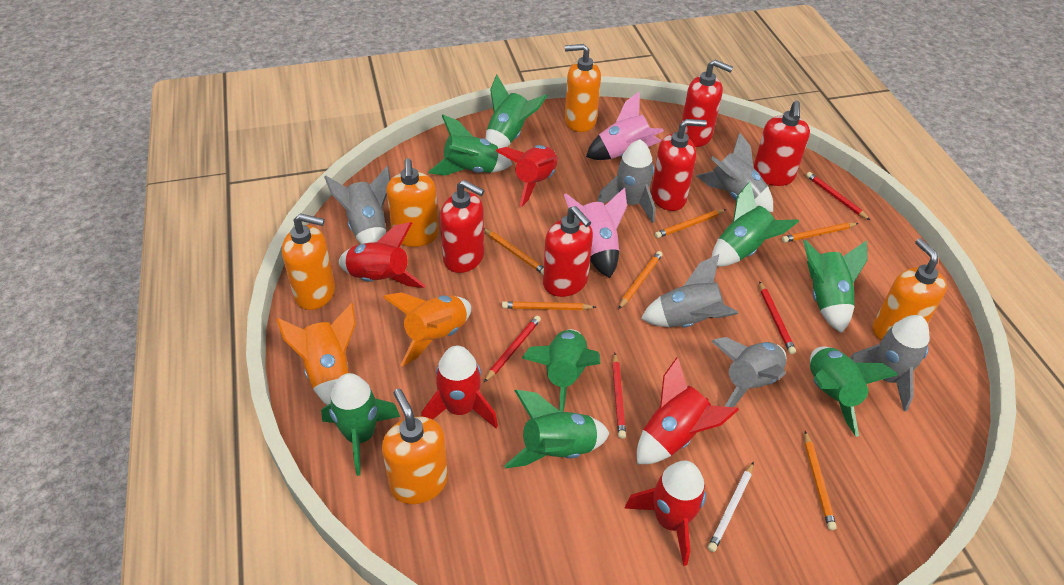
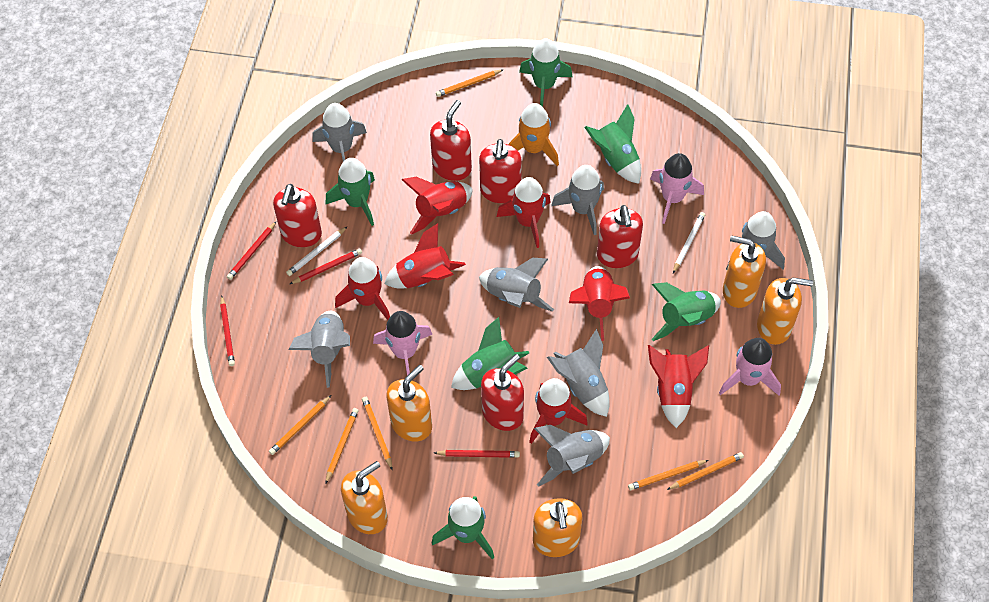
green rocket: [321,373,400,476] [428,115,512,176] [486,75,547,148] [504,390,610,468] [522,329,600,412] [712,182,799,267] [803,240,868,333] [810,347,898,437] = 8 -> [325,158,375,226] [432,496,494,560] [451,317,529,390] [519,38,572,107] [584,104,641,184] [652,282,721,341] = 6
grey rocket: [324,166,390,244] [597,139,655,223] [641,254,738,327] [696,133,773,212] [711,337,786,407] [850,315,930,412] = 6 -> [289,311,350,388] [312,103,367,162] [479,258,554,312] [534,425,610,487] [547,329,610,417] [551,165,604,235] [726,211,785,270] = 7
orange rocket: [276,303,356,405] [383,292,471,367] = 2 -> [508,103,559,166] = 1
pink rocket: [564,187,627,278] [586,92,664,160] = 2 -> [373,311,432,376] [650,153,704,224] [719,338,781,395] = 3
red rocket: [339,222,426,288] [421,345,498,428] [496,145,558,207] [624,461,706,566] [637,357,739,464] = 5 -> [335,257,390,320] [384,223,466,288] [402,177,473,235] [497,177,551,248] [529,378,588,444] [569,266,630,341] [648,345,709,428] = 7
white pencil: [708,462,754,552] = 1 -> [286,227,347,276] [673,212,705,273] = 2

